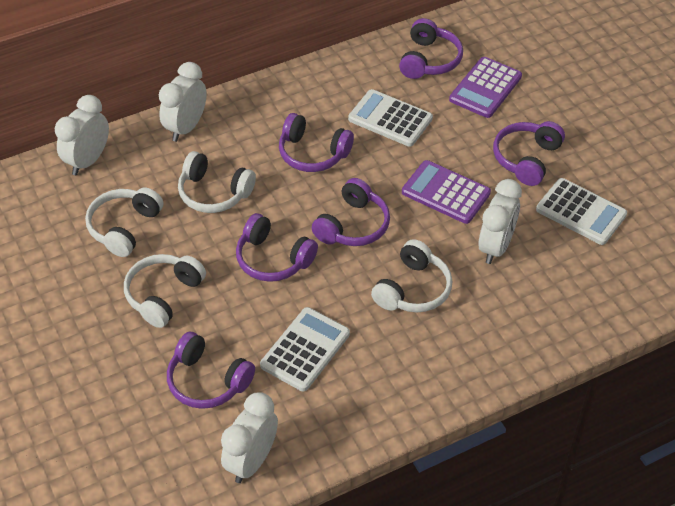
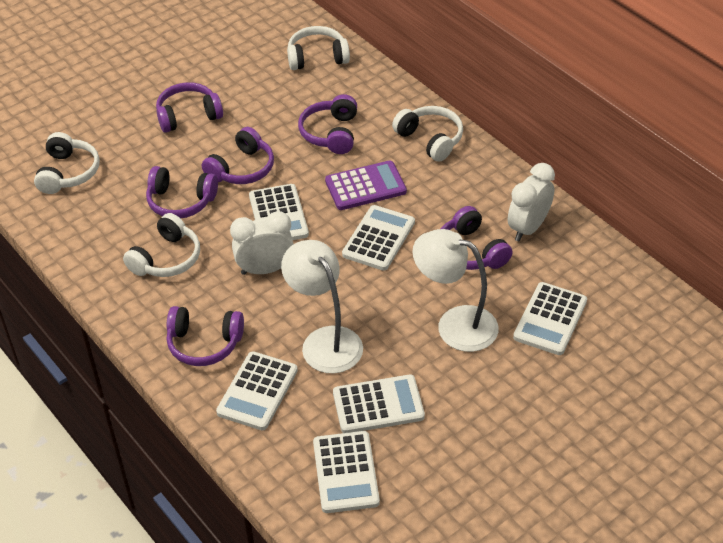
purple calculator: [402,160,491,224] [449,57,522,118] = 2 -> [325,160,407,210] = 1
white calculator: [260,307,350,392] [348,89,433,147] [536,178,627,245] = 3 -> [216,351,298,430] [249,184,309,240] [313,431,380,513] [333,375,425,433] [342,205,415,271] [513,282,587,355] = 6
white clock: [55,95,109,175] [159,62,207,142] [221,392,278,483] [479,179,522,264] = 4 -> [230,211,293,275] [508,163,555,242] = 2
white lamp: none = 0 -> [281,240,363,373] [412,229,499,352] = 2

